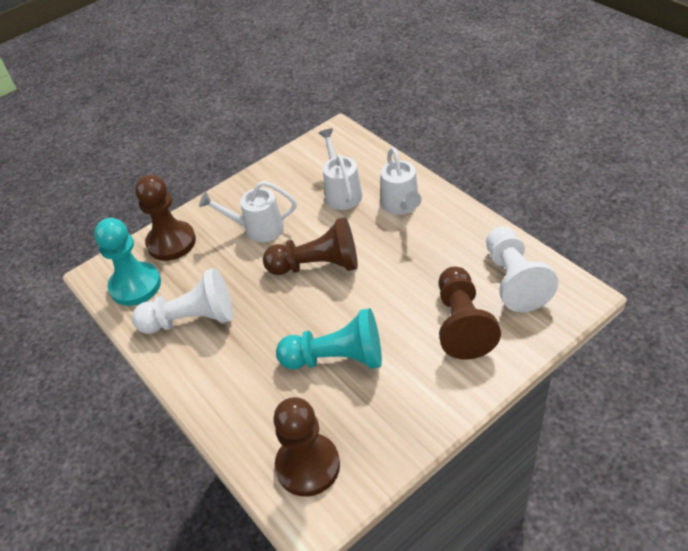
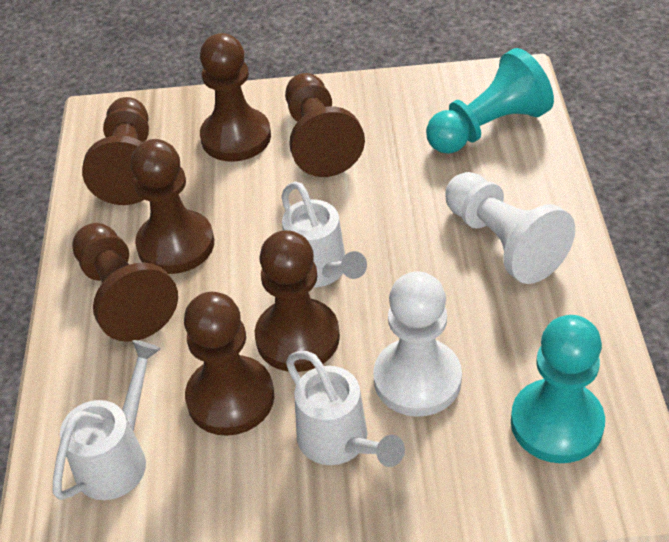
brown pawn: [135,175,196,261] [263,217,358,275] [273,397,340,497] [438,267,501,360] = 4 -> [72,223,178,342] [82,97,149,205] [131,139,214,274] [184,292,274,436] [200,33,271,162] [255,230,340,372] [285,73,365,177] = 7

